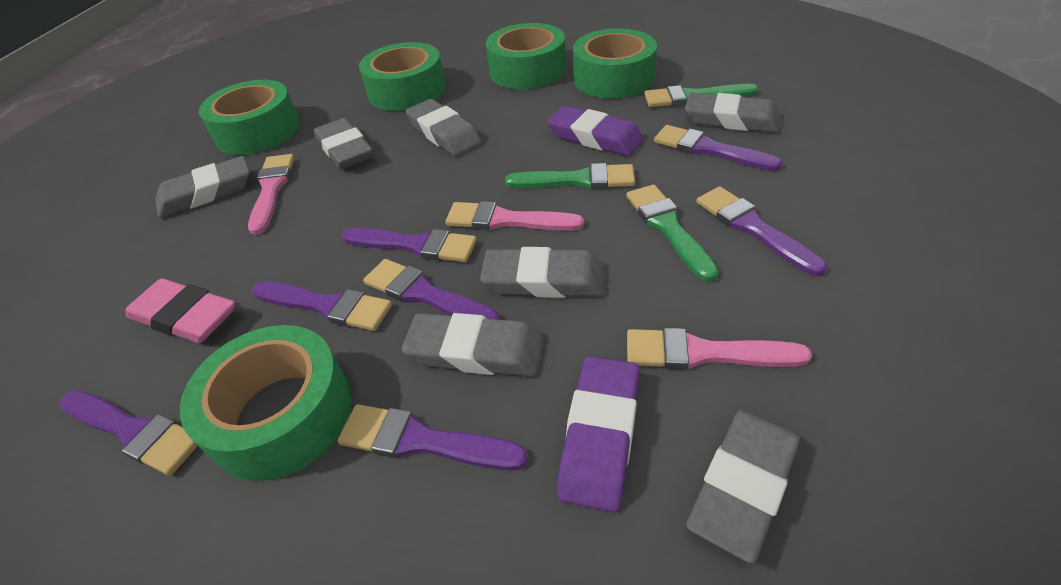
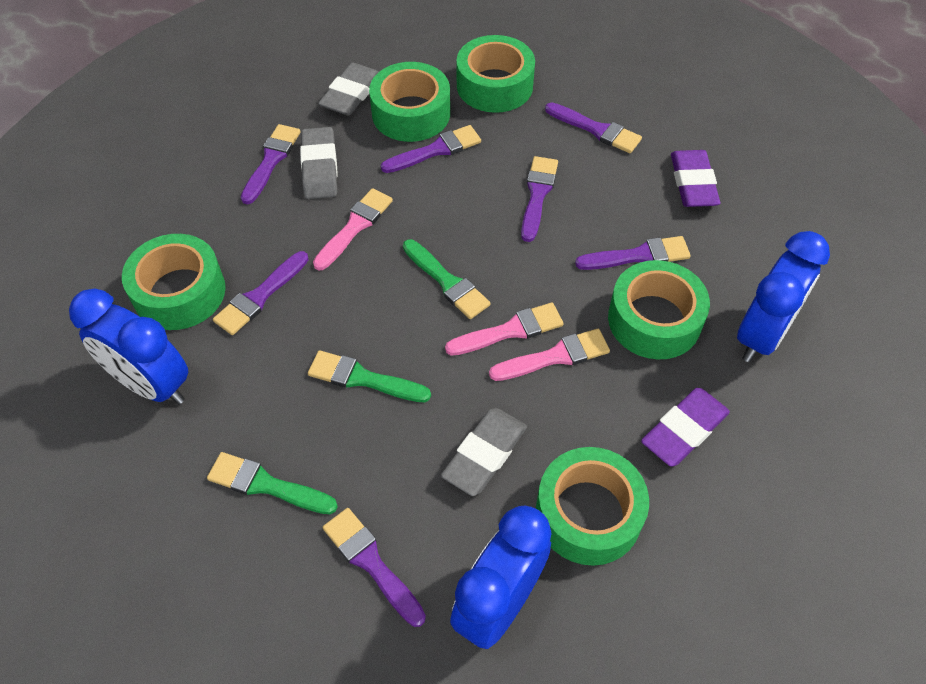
blue clock: none = 0 -> [69,288,188,404] [450,506,552,649] [737,231,830,362] = 3
grey eraser: [155,156,250,218] [314,118,373,169] [402,313,543,377] [406,99,481,156] [480,247,604,298] [685,93,781,133] [686,409,800,564] = 7 -> [300,127,338,199] [318,63,378,116] [441,408,527,496] = 3
pink eraser: [126,279,235,343] = 1 -> none = 0

